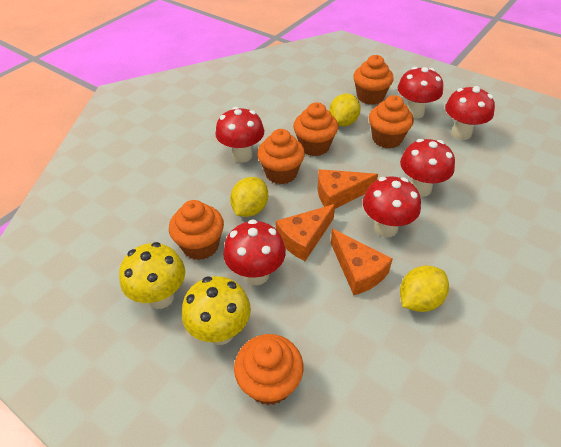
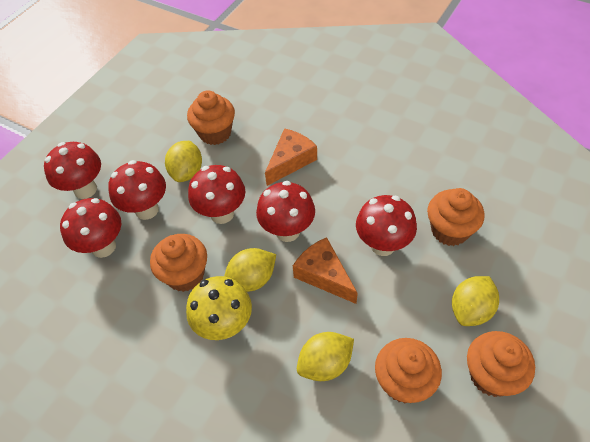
orange cheese: [276,204,335,261] [318,169,378,209] [331,229,393,295] = 3 -> [265,128,317,186] [293,237,358,304] = 2
orange cupcake: [169,200,224,260] [234,334,303,405] [257,129,305,184] [293,102,338,156] [353,55,394,105] [369,95,414,149] = 6 -> [150,234,207,292] [187,90,235,145] [375,338,442,404] [427,188,484,246] [467,331,535,397] = 5
yellow lemon: [230,177,268,217] [329,93,361,127] [400,266,449,312] = 3 -> [165,141,202,182] [224,248,276,292] [297,332,354,381] [452,276,499,326] = 4
yellow mushroom: [119,242,185,309] [182,276,251,345] = 2 -> [186,276,252,340] = 1

